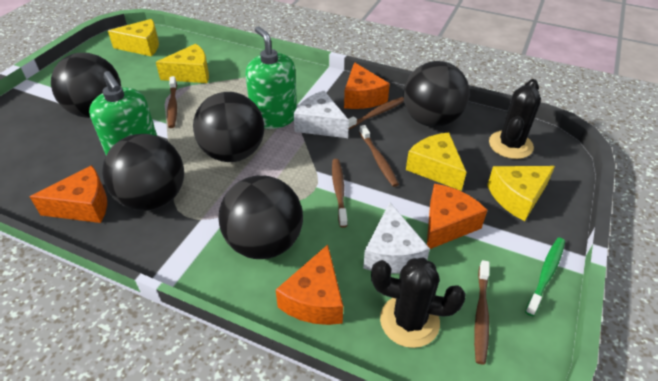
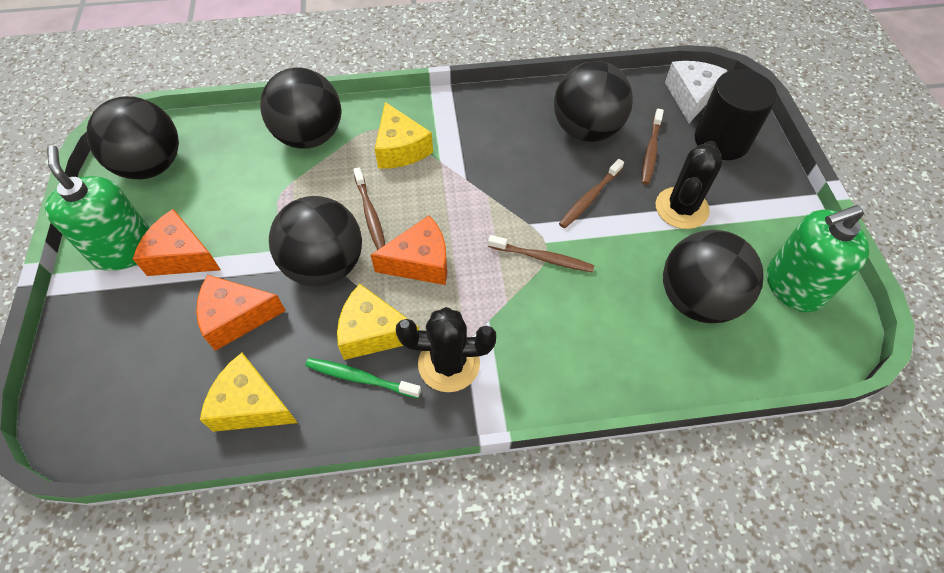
black cylinder: none = 0 -> [694,69,777,160] = 1
brown toothbrush: [167,76,177,128] [332,159,347,228] [348,97,404,130] [359,125,399,187] [474,260,490,365] = 5 -> [353,167,385,250] [488,235,594,272] [559,159,624,228] [641,109,664,185] = 4
orange cheese: [30,165,107,223] [276,245,343,325] [344,62,390,109] [427,184,487,249] = 4 -> [133,209,221,276] [196,275,286,351] [371,215,447,285] = 3
white cheese: [294,91,349,138] [363,202,430,274] = 2 -> [665,61,728,123] = 1
yellow cheese: [108,19,159,56] [156,44,209,83] [406,132,466,191] [487,166,555,221] = 4 -> [200,353,298,432] [337,284,419,360] [375,102,433,168] = 3

